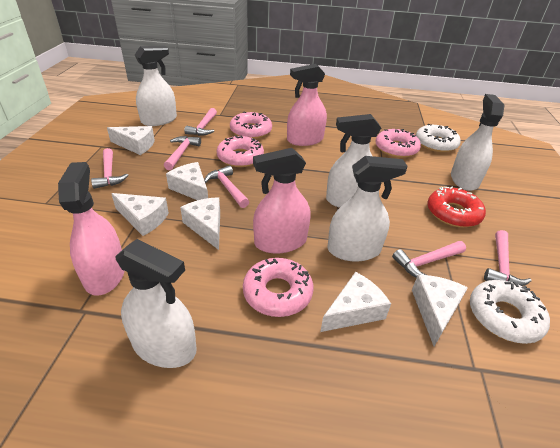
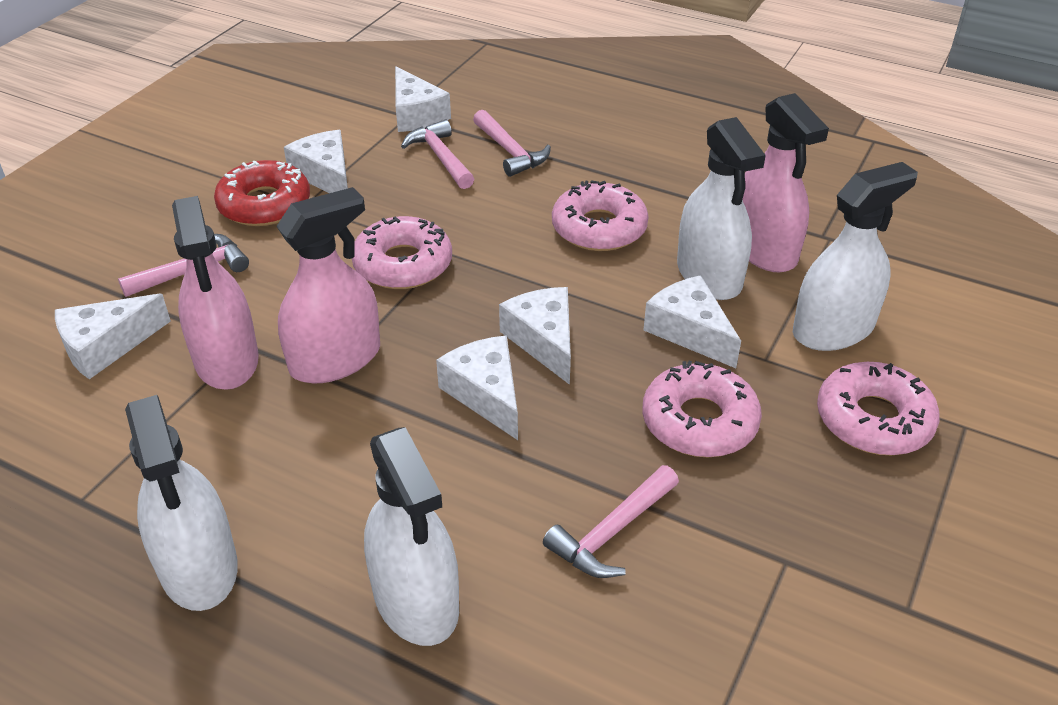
pink hammer: [91,148,128,189] [164,136,201,170] [184,108,217,136] [204,165,249,208] [392,241,466,278] [484,230,531,286] = 6 -> [118,234,249,297] [401,120,474,189] [473,110,551,177] [543,465,679,578] = 4
white donut: [416,124,461,152] [470,280,550,344] = 2 -> none = 0
white spray bottle: [115,239,197,368] [135,46,177,126] [326,114,381,208] [328,156,407,262] [451,94,504,191] = 5 -> [125,395,238,611] [364,427,459,646] [677,117,766,300] [793,162,918,351] = 4

